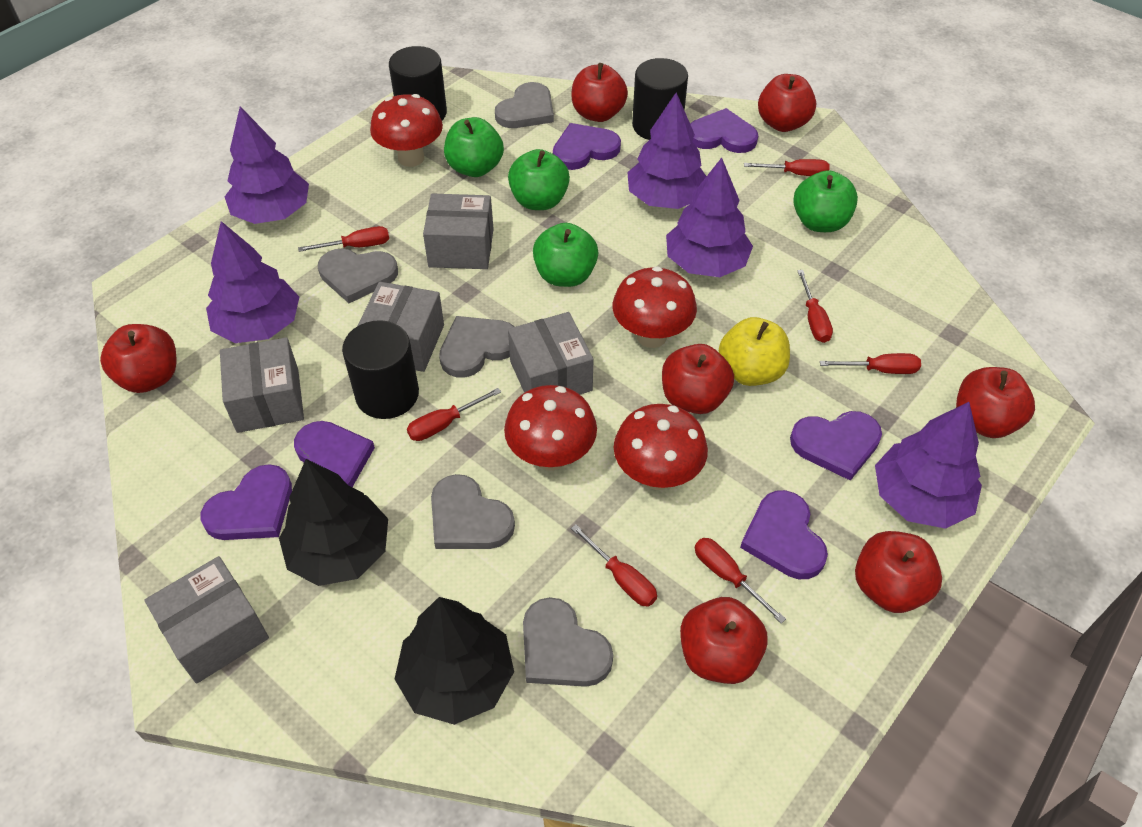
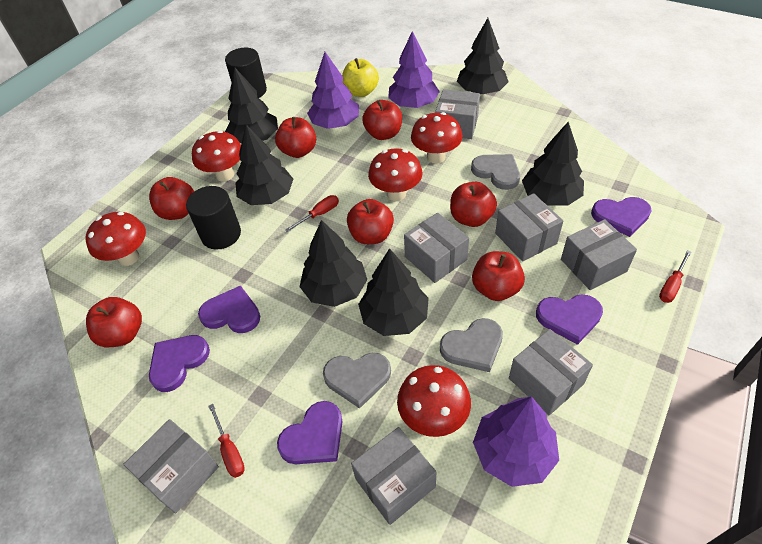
black cylinder: [342,320,419,419] [389,46,447,120] [632,58,688,140] = 3 -> [186,186,241,250] [225,48,267,98] = 2
black tree: [279,459,388,586] [395,597,514,725] = 2 -> [225,68,278,143] [235,125,293,205] [299,220,367,307] [358,248,429,336] [457,18,509,94] [522,122,584,205] = 6
green apple: [444,117,504,177] [508,149,570,210] [533,223,598,287] [793,170,858,232] = 4 -> none = 0
grey box: [145,556,269,684] [220,337,304,433] [357,282,444,372] [423,193,494,269] [508,312,594,394] = 5 -> [123,419,219,513] [351,427,436,525] [404,213,469,283] [435,89,480,139] [495,193,563,261] [509,329,593,415] [561,219,637,290] = 7
grey heart: [318,249,398,303] [431,474,515,549] [439,316,514,378] [495,82,554,128] [523,597,613,687] = 5 -> [323,353,391,409] [440,318,503,372] [471,154,520,190] = 3
purple heart: [201,464,292,540] [294,421,375,487] [553,123,621,170] [690,108,758,153] [740,490,828,579] [790,411,882,481] = 6 -> [149,335,210,392] [198,286,260,333] [277,401,342,464] [536,295,603,345] [591,197,652,237] = 5
purple tree: [206,221,299,343] [225,106,309,224] [627,92,706,209] [666,158,753,277] [875,402,982,529] = 5 -> [307,52,359,129] [388,31,440,108] [473,397,559,487] = 3
red mushroom: [370,94,443,167] [504,385,597,471] [613,266,697,348] [614,404,708,490] = 4 -> [85,212,146,266] [192,130,241,182] [368,148,423,201] [397,365,471,437] [411,112,463,164] = 5
red screwdriver: [298,226,389,252] [407,388,501,441] [571,524,657,607] [695,538,786,624] [744,159,830,176] [797,270,833,343] [820,353,921,374] = 7 -> [209,404,245,478] [285,195,339,232] [659,250,692,303] = 3

